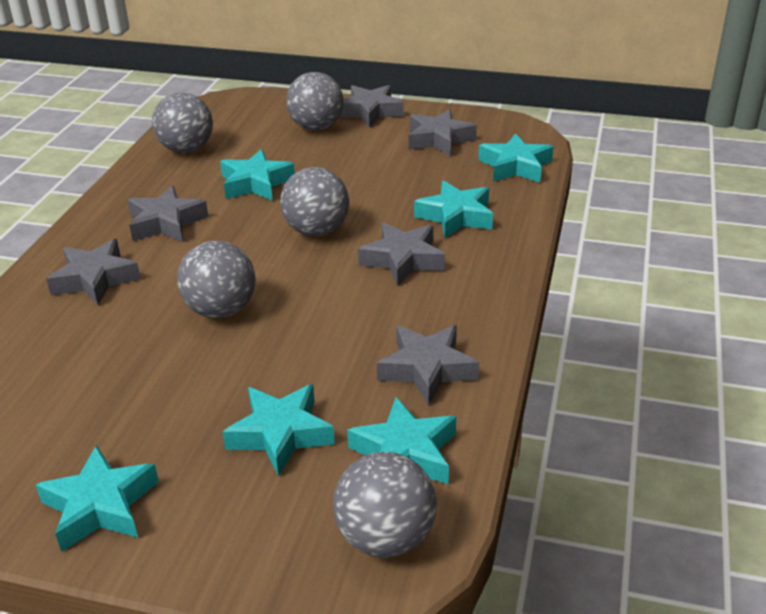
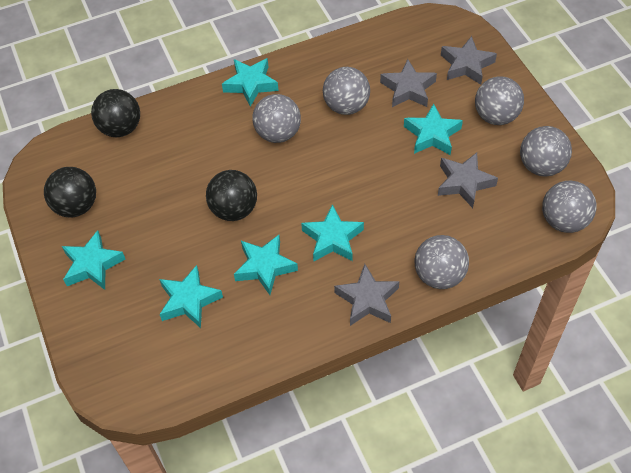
black ball: none = 0 -> [44,167,96,218] [91,89,140,137] [206,170,257,221] = 3
grey ball: [152,92,213,153] [177,241,256,318] [280,167,349,236] [286,72,344,131] [333,452,437,558] = 5 -> [252,94,301,143] [323,67,370,115] [414,235,469,289] [475,76,524,125] [520,126,572,176] [542,181,597,233] = 6
grey star: [46,239,141,305] [128,186,208,242] [340,85,404,128] [358,222,445,286] [377,325,479,405] [409,109,477,156] = 6 -> [334,264,400,326] [380,59,437,107] [438,153,498,208] [441,36,497,85] = 4

